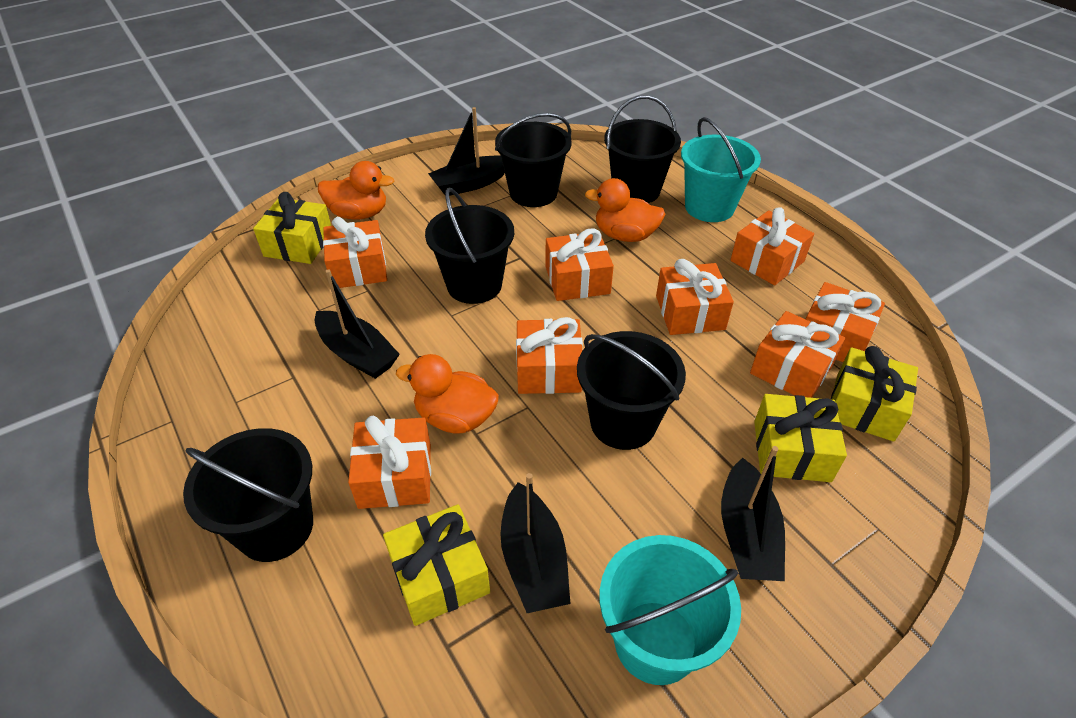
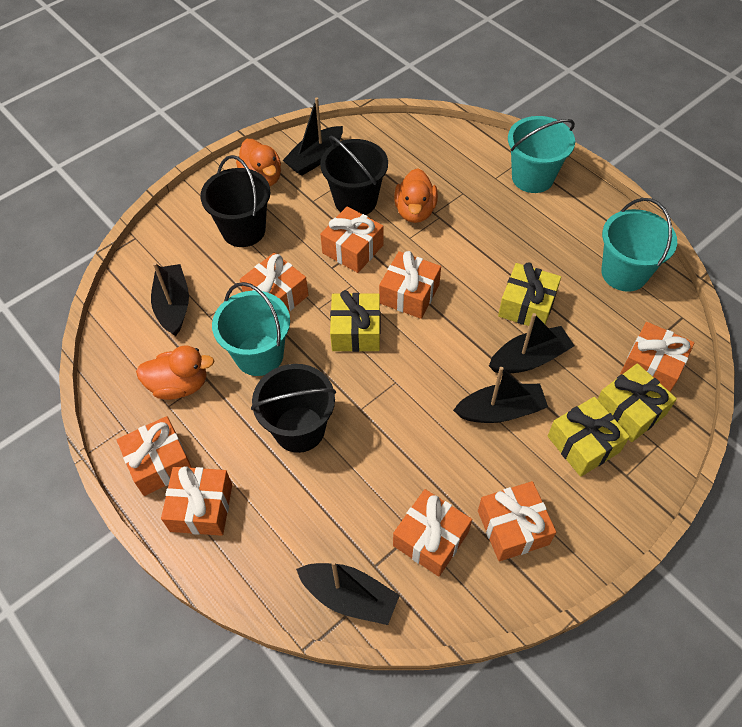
black boat: [315,269,400,379] [428,107,505,196] [500,473,570,613] [721,446,785,581] = 4 -> [151,262,189,336] [283,98,343,176] [296,560,400,625] [453,367,548,423] [489,313,575,374] = 5
black bucket: [183,428,313,562] [425,188,514,304] [495,113,572,207] [577,331,686,450] [604,95,681,203] = 5 -> [200,155,270,247] [251,364,336,453] [320,135,388,215] = 3
turquoise bucket: [600,535,741,685] [681,117,761,222] = 2 -> [212,282,290,376] [508,116,575,193] [601,198,677,292] = 3

